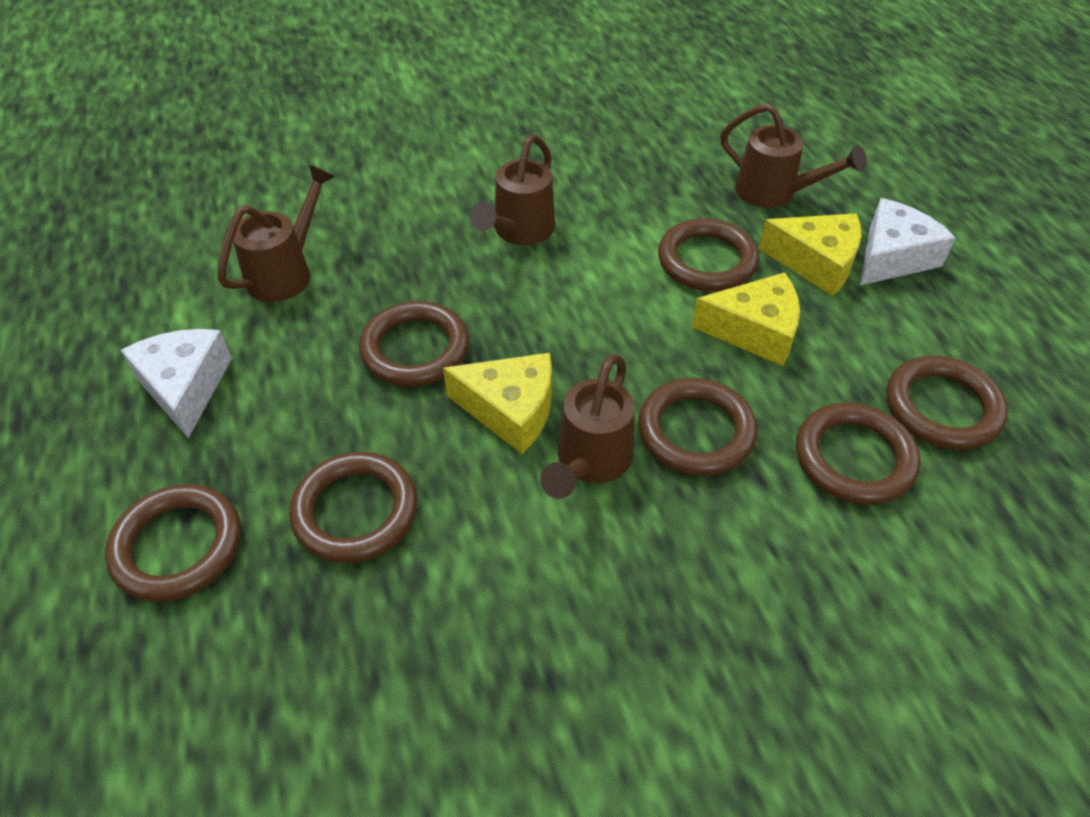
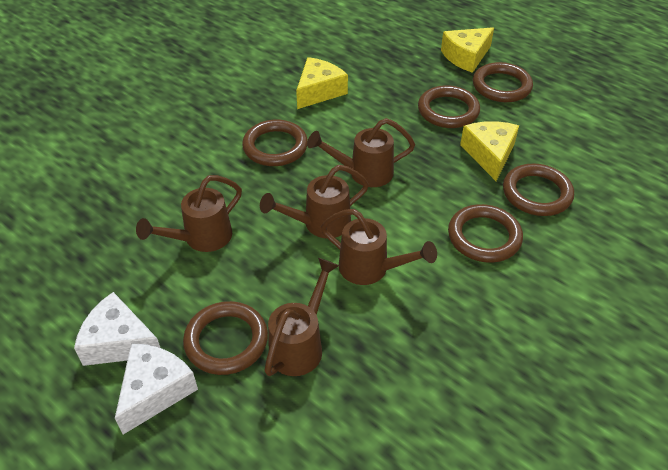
brown ring: [105,484,241,602] [289,452,418,563] [359,301,469,387] [638,378,757,476] [658,218,759,291] [796,403,920,505] [886,356,1008,450] = 7 -> [183,301,268,375] [242,120,308,166] [418,85,480,128] [448,204,523,263] [473,62,533,102] [503,163,574,216] = 6
brown watering can: [218,164,335,302] [470,135,555,245] [540,355,634,499] [720,103,867,208] = 4 -> [136,175,242,252] [260,165,369,238] [264,258,339,376] [307,118,415,187] [321,209,437,285] = 5

